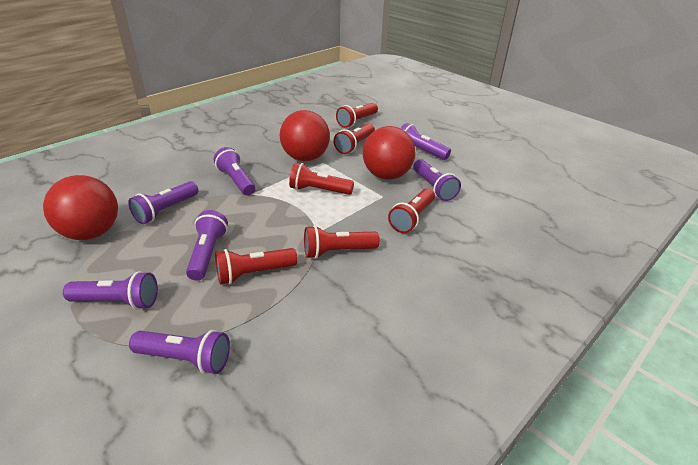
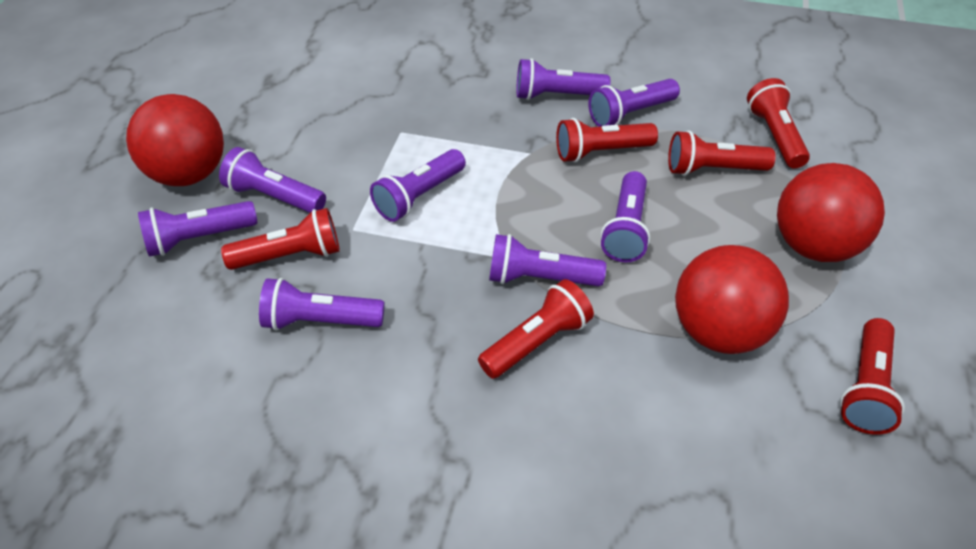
purple flashlight: [63,271,158,310] [128,181,199,224] [129,330,230,374] [186,210,228,281] [214,147,255,196] [400,123,451,160] [413,159,461,201] = 7 -> [138,201,257,257] [219,147,326,213] [259,278,385,331] [370,149,466,222] [489,234,606,287] [516,58,610,100] [588,79,680,127] [601,171,650,262] = 8

